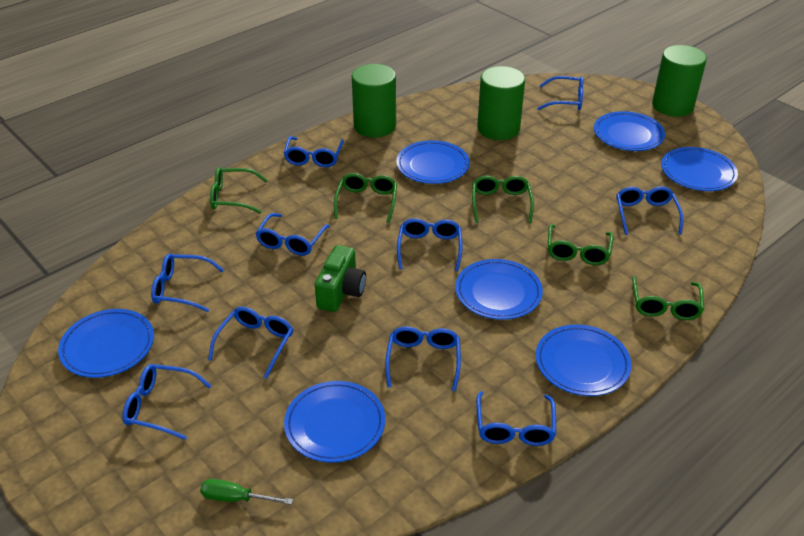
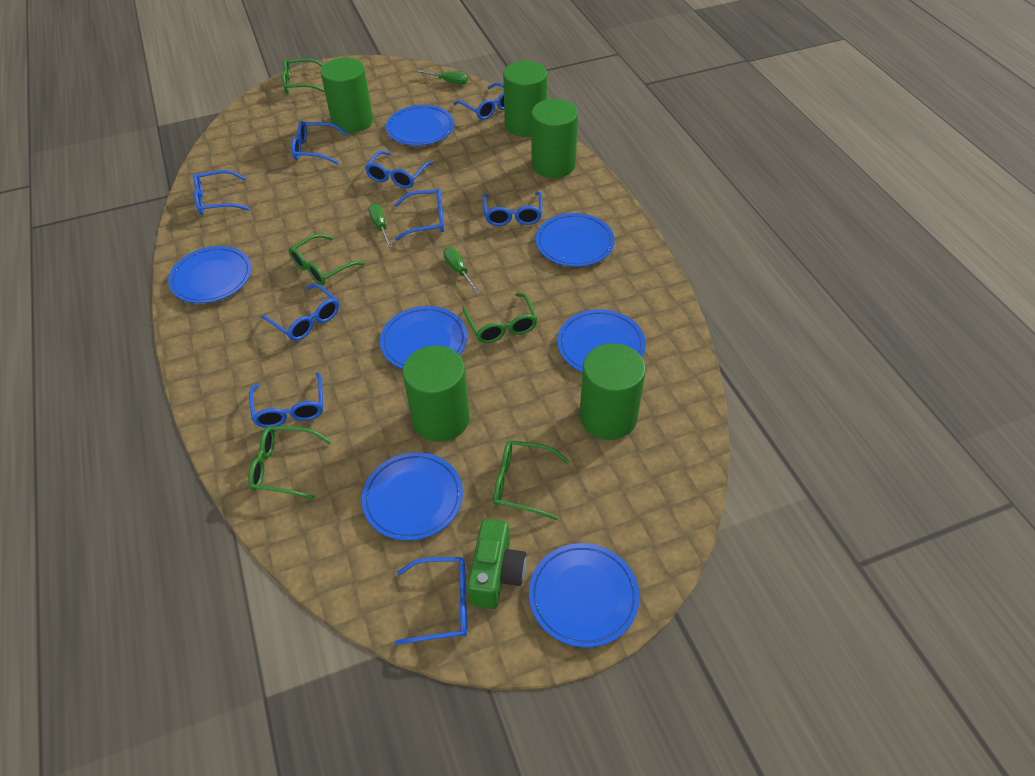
blue glasses: [122,364,212,440] [151,254,224,312] [208,307,293,379] [255,213,330,256] [284,136,344,167] [385,327,461,391] [397,218,462,271] [476,391,556,446] [537,76,584,110] [616,186,683,235] = 10 -> [193,170,249,215] [249,372,323,428] [261,284,339,341] [291,121,348,165] [365,151,433,189] [394,189,444,240] [395,557,467,645] [453,82,504,120] [483,192,542,226] = 9
green cylinder: [352,64,396,138] [477,66,525,140] [652,45,707,117] = 3 -> [321,58,373,133] [403,346,470,442] [503,61,547,137] [531,99,578,178] [580,343,646,440] = 5
green screwdriver: [200,479,293,505] = 1 -> [368,204,392,248] [416,70,468,85] [443,247,480,294] = 3

